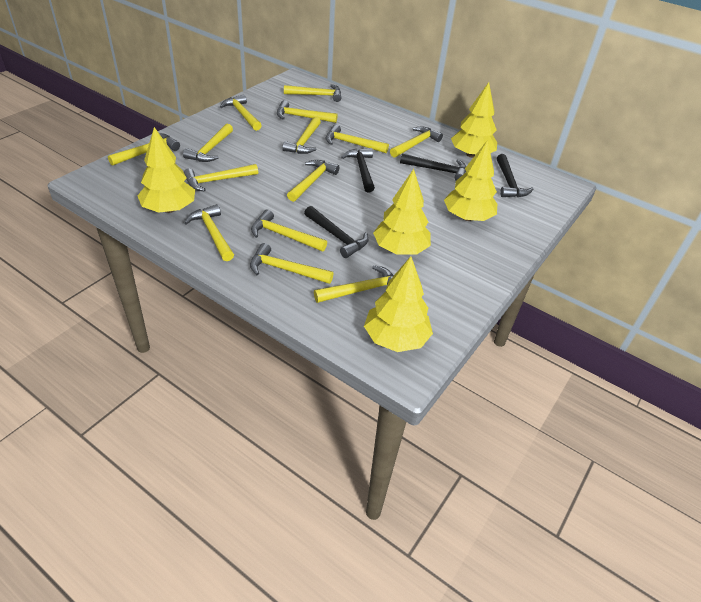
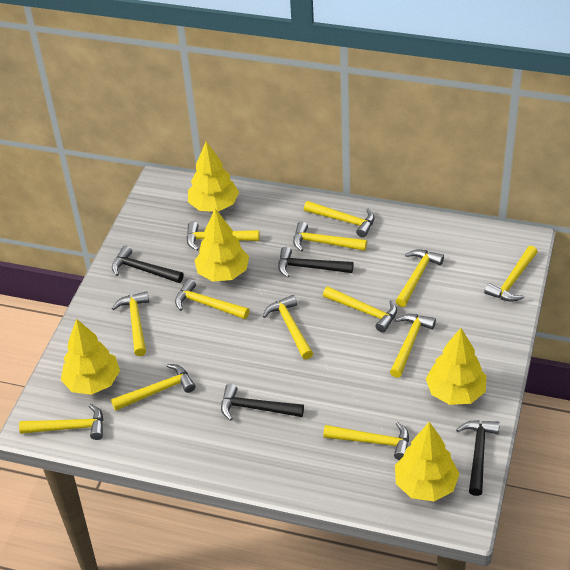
yellow hammer: [108,133,180,166] [183,124,233,162] [184,164,258,191] [184,204,234,261] [220,94,262,131] [250,243,334,284] [251,209,327,251] [277,100,338,123] [282,117,321,154] [284,84,341,102] [287,160,340,202] [314,265,394,303] [326,124,389,153] [390,127,443,158] = 14 -> [19,404,103,440] [111,364,196,411] [112,291,149,356] [175,279,249,319] [186,221,260,251] [263,295,313,359] [293,221,367,252] [304,201,374,238] [323,286,397,333] [323,422,409,460] [390,314,436,378] [396,249,444,307] [484,246,538,302] = 13

